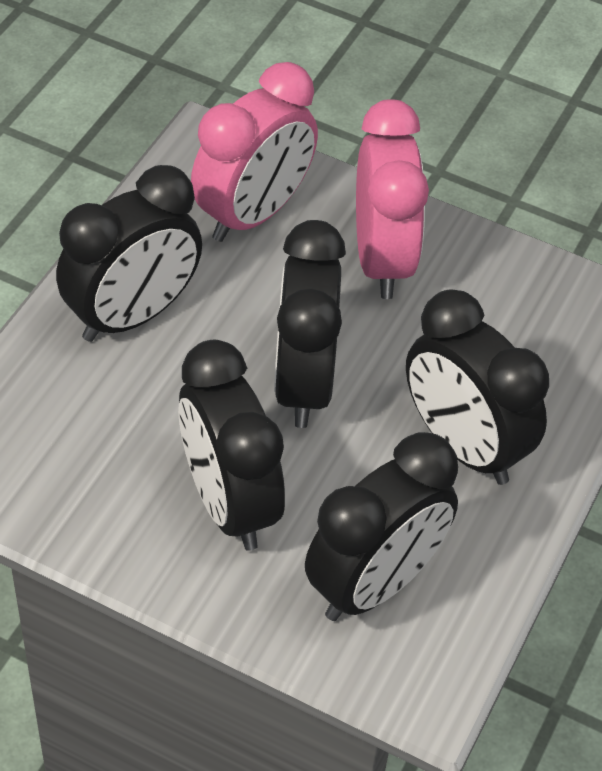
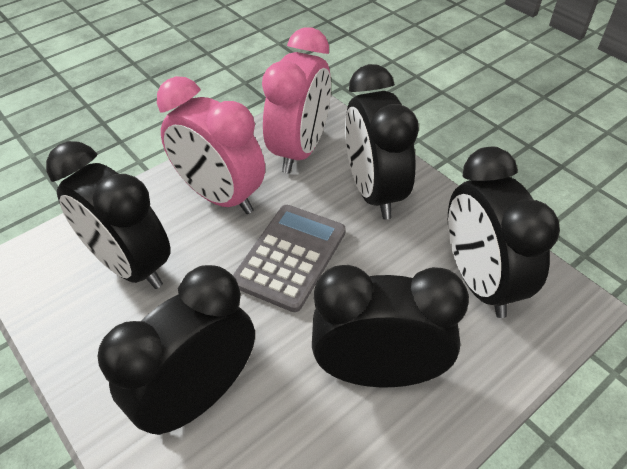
grey calculator: none = 0 -> [233,205,346,312] = 1

